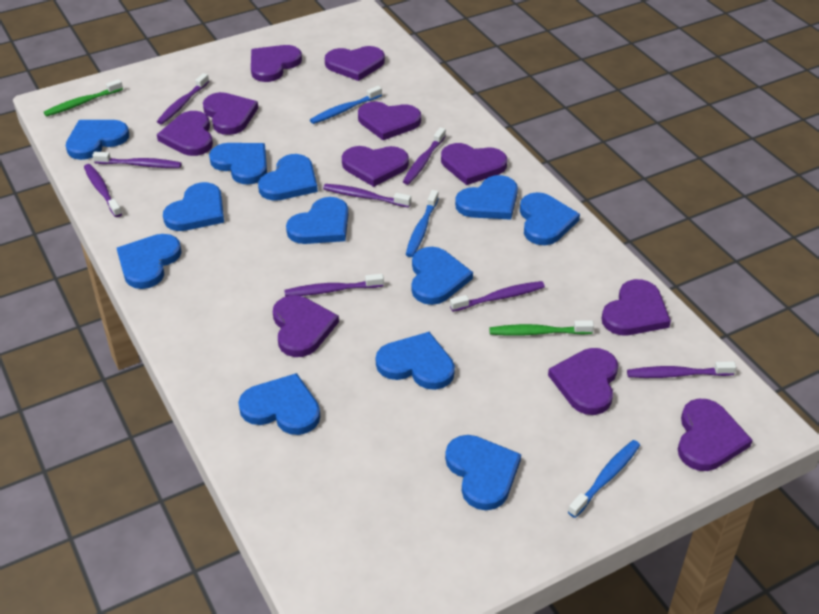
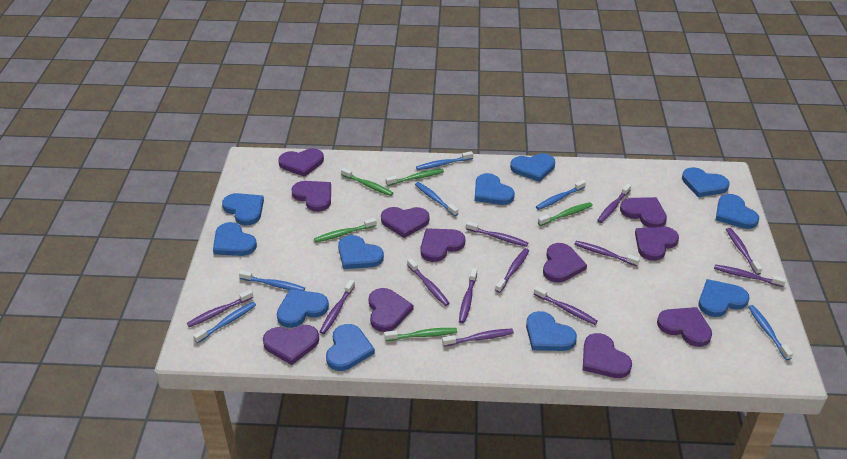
blue heart: [66,120,129,160] [117,234,182,289] [163,182,224,231] [209,143,267,185] [238,373,320,435] [258,154,318,201] [286,197,348,244] [376,332,455,390] [411,247,473,305] [445,435,521,510] [455,175,518,220] [520,192,580,245] = 12 -> [213,222,257,256] [222,193,264,226] [277,289,329,328] [326,324,375,371] [338,235,384,269] [475,173,515,205] [510,153,555,182] [526,311,577,351] [682,167,730,197] [698,279,750,317] [716,194,759,229] = 11
blue toothbrush: [310,86,382,124] [406,190,439,257] [568,440,640,518] = 3 -> [193,302,256,343] [239,270,305,291] [415,182,458,216] [416,151,473,170] [536,180,586,210] [748,305,793,360] = 6
green toothbrush: [44,79,123,117] [489,320,594,336] = 2 -> [314,218,377,242] [341,168,393,196] [384,328,457,341] [386,169,444,186] [538,202,593,226] = 5
purple toothbrush: [84,164,122,217] [93,152,182,168] [157,73,209,124] [284,274,384,297] [323,184,411,208] [403,127,446,185] [450,281,545,312] [627,361,736,378] = 8 -> [187,290,253,327] [320,280,355,334] [407,258,450,306] [442,329,514,347] [459,268,477,323] [466,221,528,247] [495,248,529,293] [534,286,598,325] [574,241,640,266] [597,184,631,223] [714,265,786,287] [726,228,762,275] = 12

